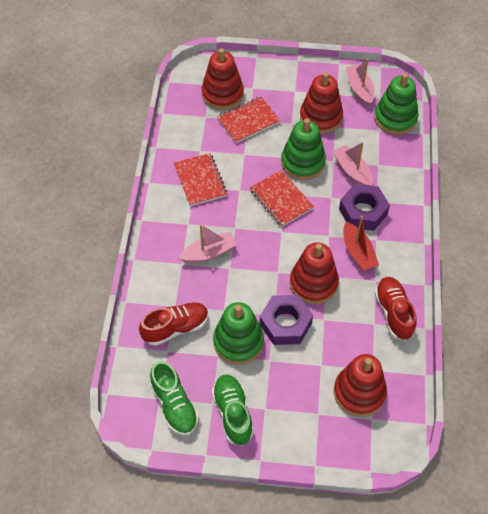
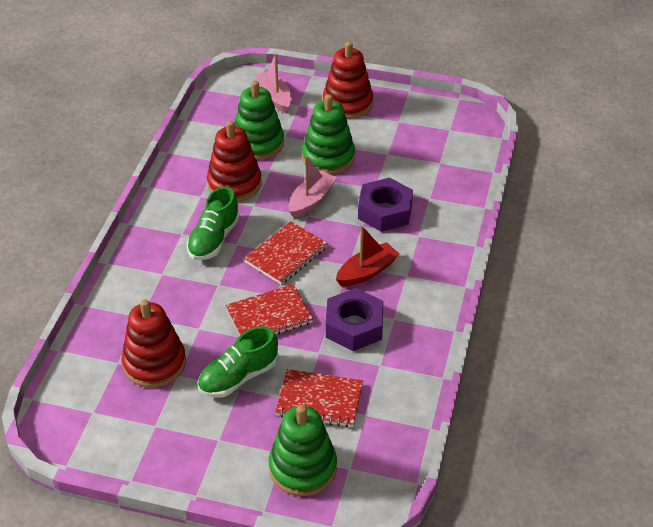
pink boat: [179,224,237,263] [333,142,373,186] [346,58,374,106] = 3 -> [255,53,291,113] [288,156,337,218] = 2
red shoe: [139,302,208,346] [374,277,416,341] = 2 -> none = 0
red stacking toy: [202,48,244,110] [290,242,339,304] [300,72,343,134] [334,354,387,417] = 4 -> [122,299,186,388] [207,121,262,202] [323,41,373,119] = 3

